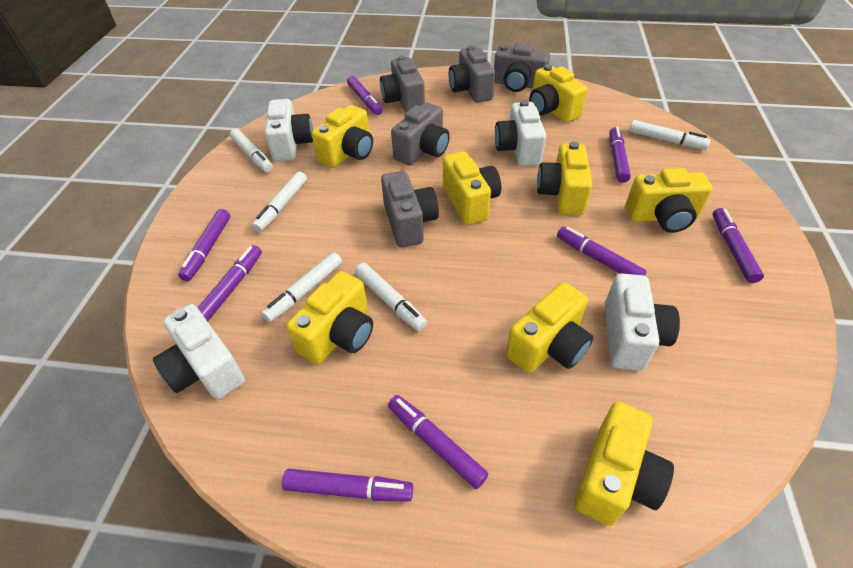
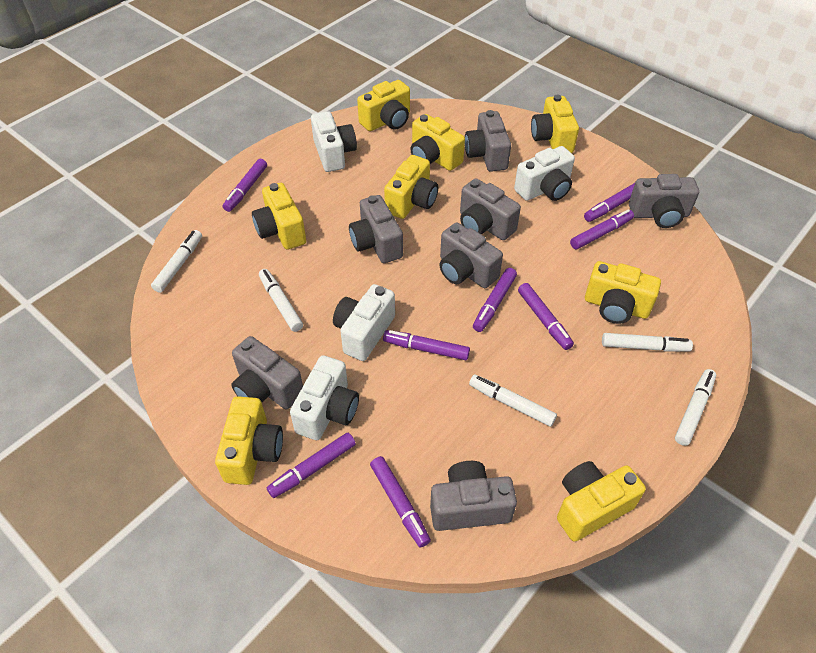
grey camera: [380,55,425,113] [381,171,439,248] [391,102,450,166] [449,45,495,102] [494,42,550,92] = 5 -> [231,336,303,409] [349,195,403,263] [430,461,517,531] [439,222,503,288] [460,178,521,240] [465,110,511,172] [629,174,699,228] = 7

